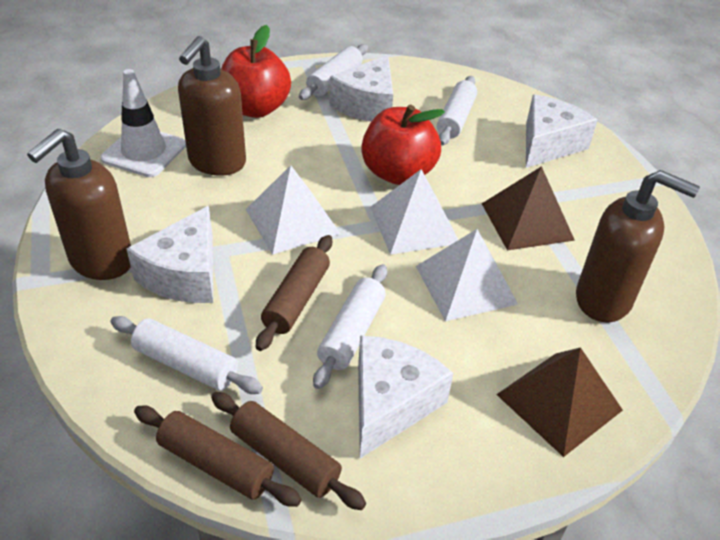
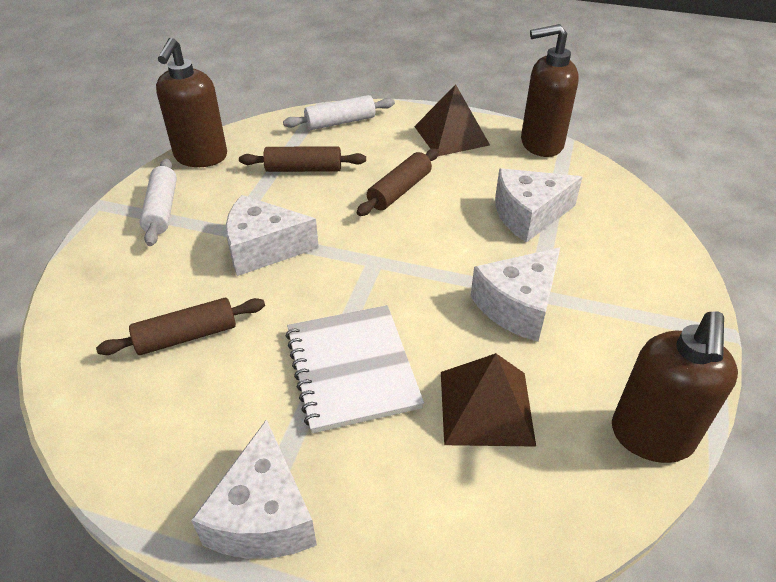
red apple: [221,25,291,118] [361,105,445,185] = 2 -> none = 0
white notebook: none = 0 -> [286,305,424,433] = 1
white pyramid: [246,165,341,255] [370,169,458,255] [416,229,518,321] = 3 -> none = 0
white rolling pin: [110,316,263,394] [299,44,368,100] [313,264,387,389] [437,76,477,146] = 4 -> [139,158,177,246] [283,95,395,130] = 2
white traffic cone: [100,69,186,177] = 1 -> none = 0

